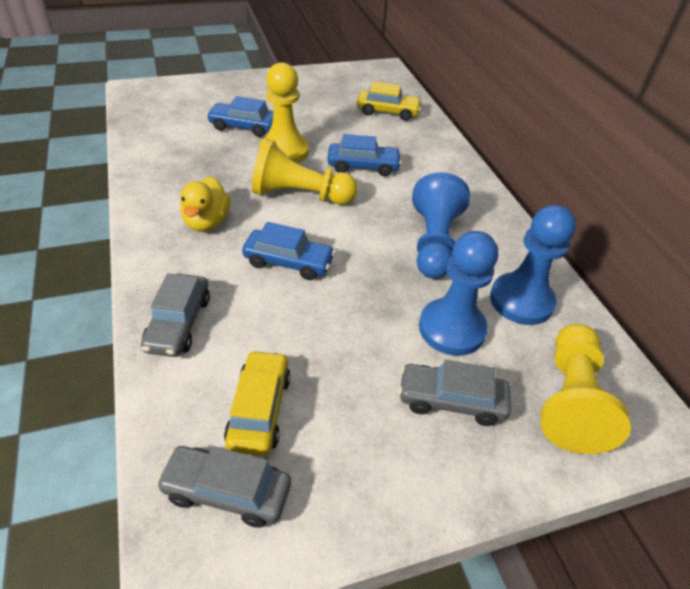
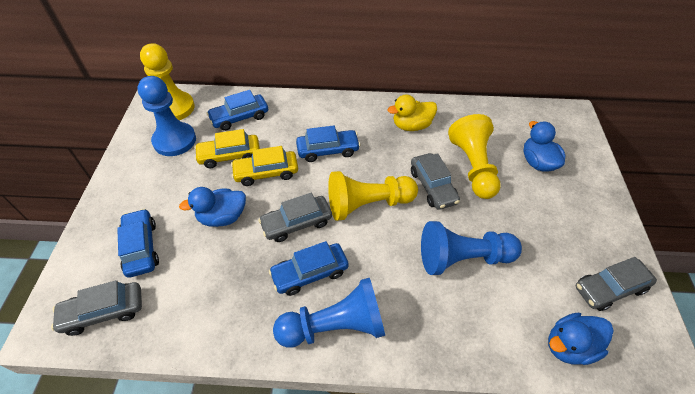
blue car: [206,96,273,137] [242,222,336,280] [328,134,402,177] = 3 -> [117,209,159,278] [207,90,268,131] [269,241,349,296] [296,126,360,162] = 4
blue duck: none = 0 -> [179,187,246,227] [523,121,566,171] [548,313,614,365] = 3
grey car: [141,273,210,357] [156,446,291,527] [398,360,511,426] = 3 -> [51,280,142,336] [258,193,332,242] [411,153,460,210] [576,257,657,311] = 4

